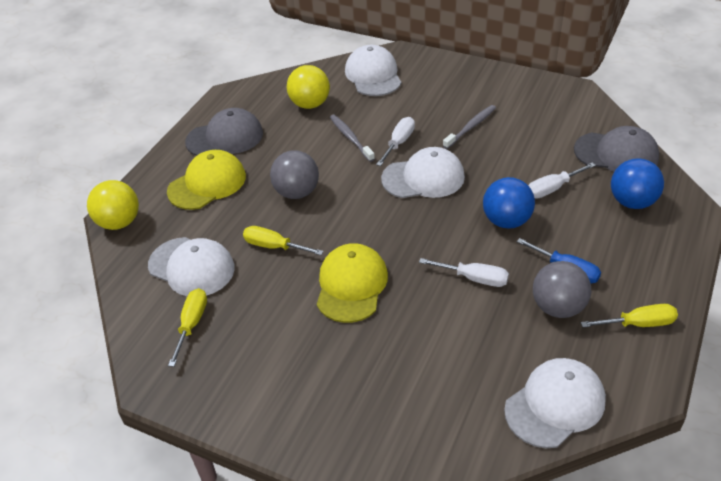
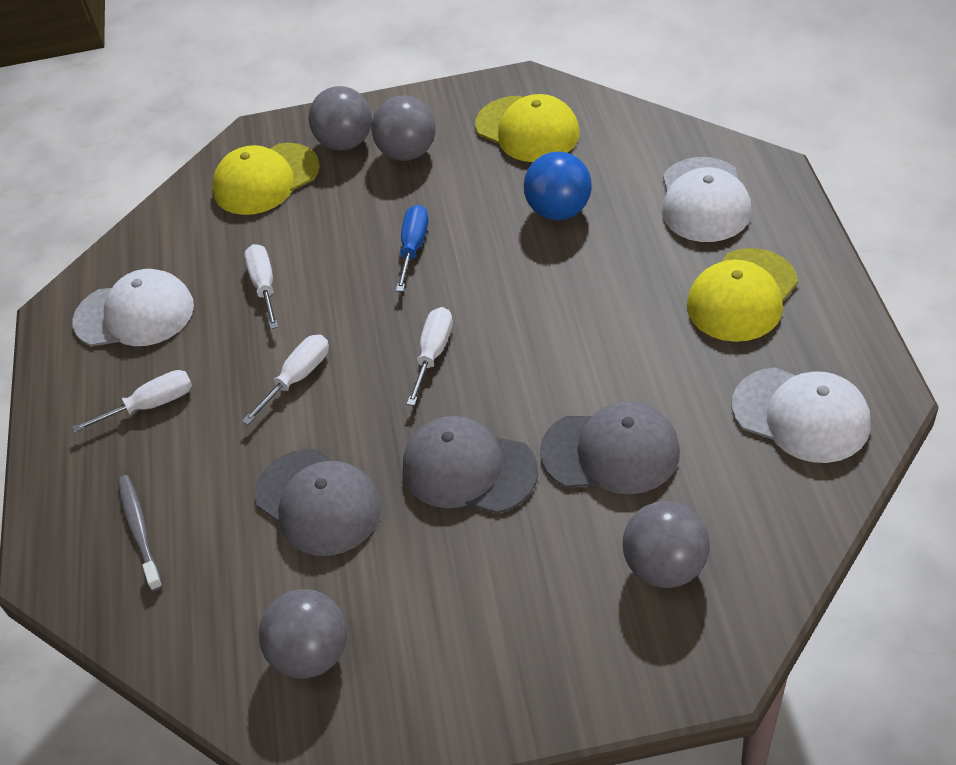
blue ball: [483,177,535,229] [611,158,664,209] = 2 -> [524,151,592,220] = 1
grey ball: [270,150,319,199] [533,261,591,318] = 2 -> [258,589,347,679] [309,86,372,151] [371,96,436,161] [623,501,710,588] = 4
grey cap: [185,108,263,156] [574,126,659,172] = 2 -> [255,449,382,556] [403,416,538,513] [540,402,680,494] = 3
grey toothbrush: [330,115,375,162] [443,105,496,149] = 2 -> [118,475,162,591] = 1
white cap: [148,237,235,296] [345,45,401,96] [381,147,465,198] [504,358,606,448] = 4 -> [72,269,194,346] [662,157,752,242] [732,367,871,463] = 3
white screwdriver: [376,117,415,166] [419,258,509,287] [528,162,596,198] = 3 -> [72,370,192,433] [242,335,329,425] [244,244,278,329] [407,307,453,406] = 4
yellow ball: [87,180,139,230] [287,65,330,109] = 2 -> none = 0
yellow cap: [167,150,246,210] [317,243,388,323] = 2 -> [212,143,320,215] [475,94,580,162] [687,248,798,342] = 3
yellow screwdriver: [168,288,207,367] [243,226,324,255] [581,304,678,328] = 3 -> none = 0

